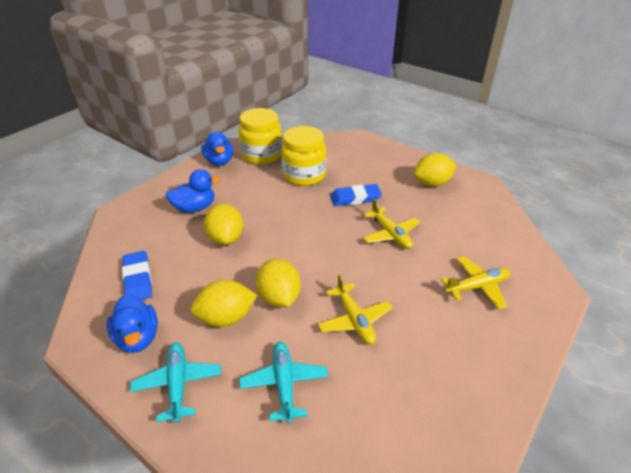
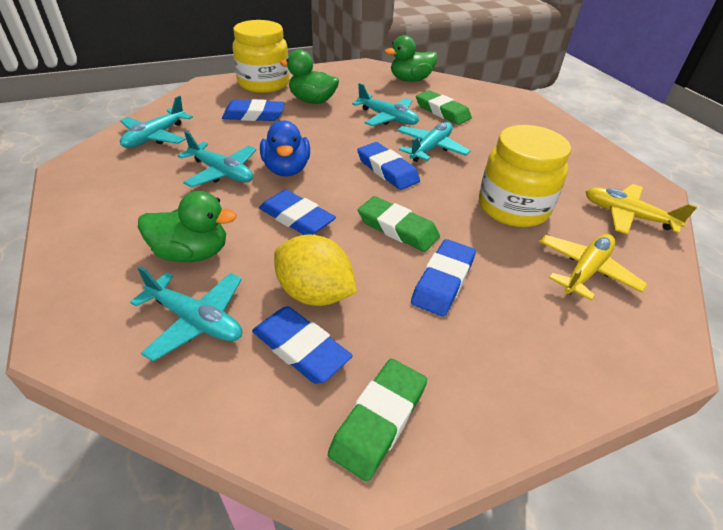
blue duck: [107,294,158,353] [165,169,221,213] [201,132,233,166] = 3 -> [260,121,310,176] = 1
blue eraser: [122,251,152,300] [330,184,382,206] = 2 -> [222,99,285,121] [252,306,353,384] [259,190,336,235] [357,142,420,190] [411,239,476,317] = 5
green duck: none = 0 -> [138,191,237,262] [280,50,339,104] [385,35,438,82] = 3
green eraser: none = 0 -> [328,359,427,482] [358,196,440,252] [416,90,472,125] = 3
turquoise plane: [130,342,222,423] [239,342,328,424] = 2 -> [120,96,193,148] [130,266,242,362] [178,131,256,187] [352,83,419,126] [397,122,471,162] = 5
yellow lemon: [190,280,257,327] [204,204,243,245] [256,259,301,307] [413,153,456,187] = 4 -> [274,234,357,306] = 1
yellow plane: [318,274,393,345] [363,199,420,249] [441,256,510,309] = 3 -> [539,234,648,301] [585,184,697,235] = 2

